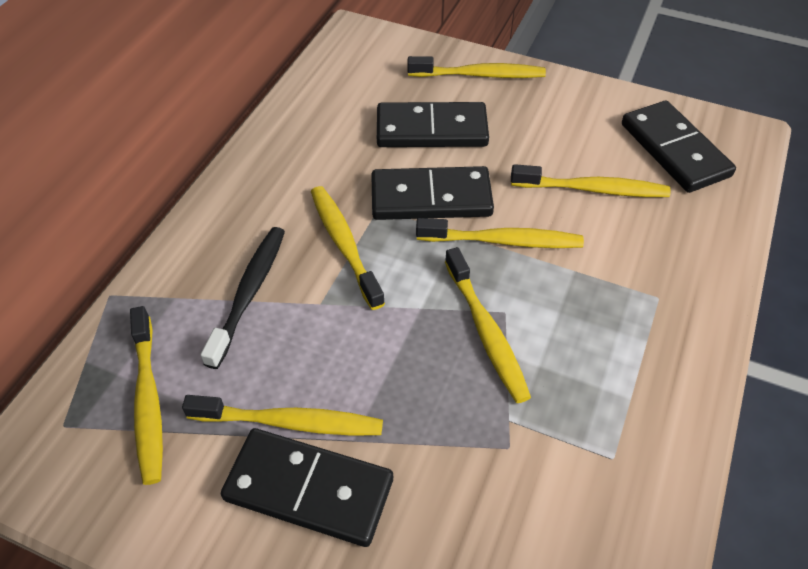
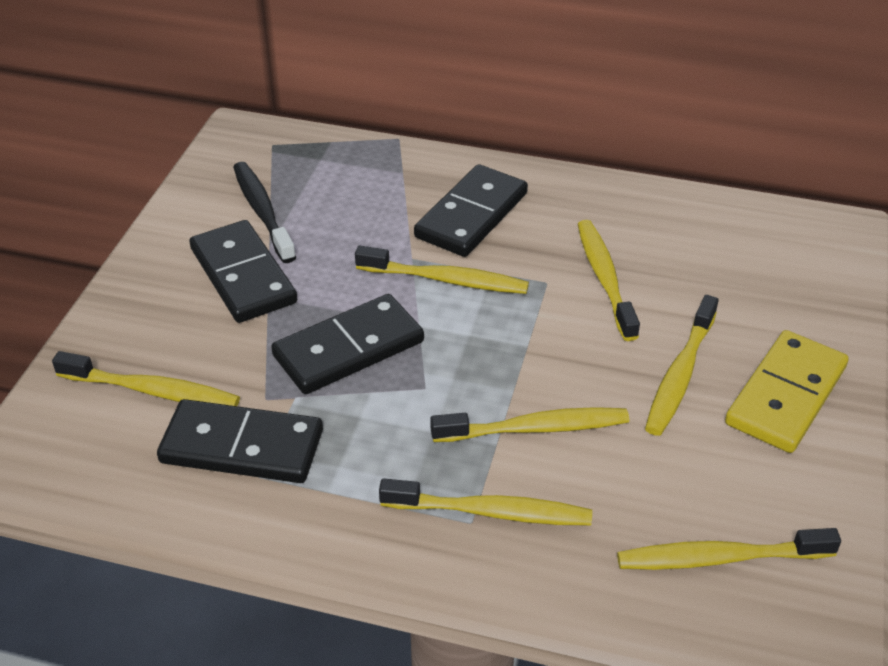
yellow domino: none = 0 -> [725,330,848,453] = 1

